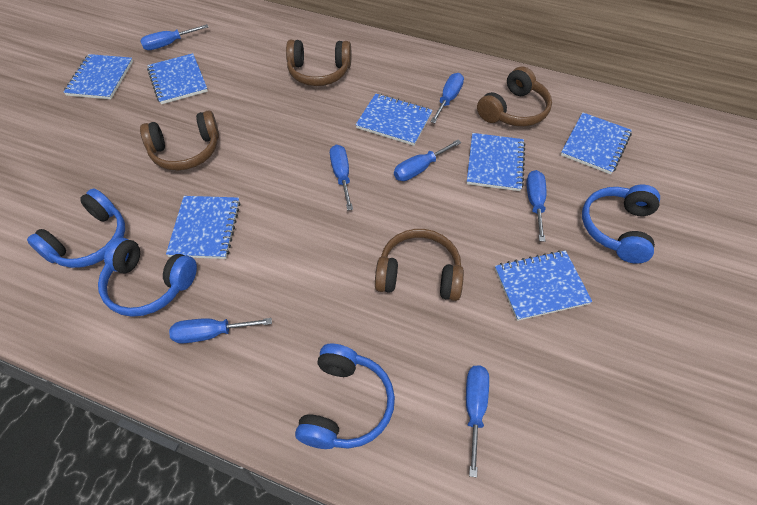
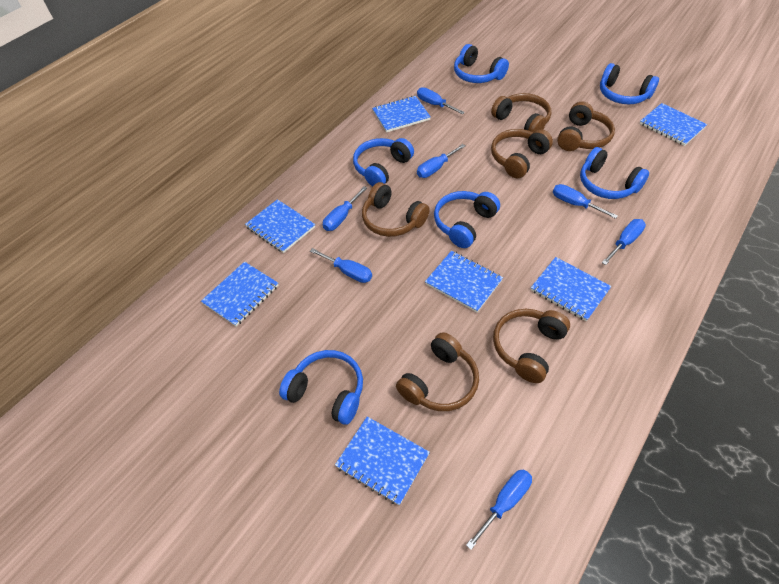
blue headphones: [27,189,125,268] [98,238,197,317] [295,344,395,449] [582,185,660,264] = 4 -> [279,350,363,425] [353,138,414,186] [434,191,500,248] [454,44,509,83] [580,147,649,199] [600,63,659,104] = 6
brown headphones: [140,110,219,171] [286,40,351,86] [375,229,464,301] [477,66,552,127] = 4 -> [362,182,430,237] [396,332,479,411] [491,93,551,132] [491,129,553,179] [493,309,570,383] [557,102,615,151] = 6

